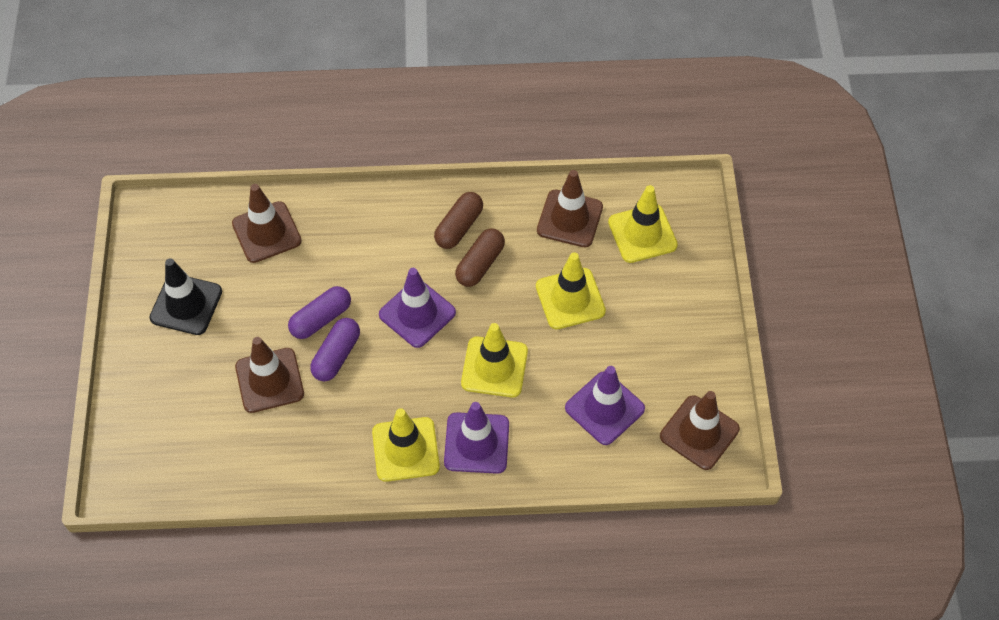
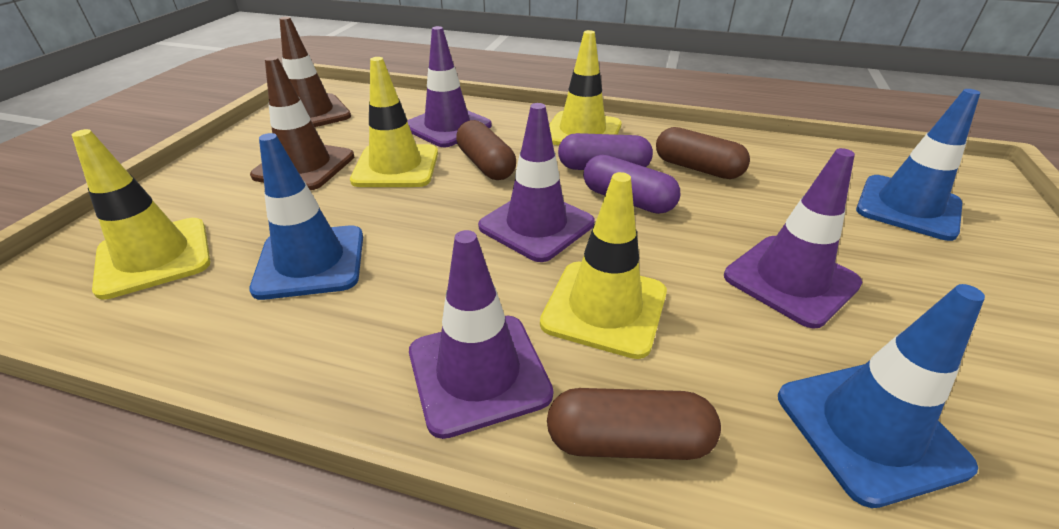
black traffic cone: [150,258,222,335] = 1 -> none = 0
blue traffic cone: none = 0 -> [249,133,363,300] [778,284,985,508] [856,89,980,241] = 3
brown capsule: [434,192,483,249] [455,229,505,287] = 2 -> [456,120,516,180] [547,388,721,460] [656,127,750,179] = 3
brown traffic cone: [232,184,302,263] [235,337,304,413] [537,170,603,247] [660,391,740,470] = 4 -> [250,56,354,190] [279,17,351,127] = 2
purple traffic cone: [379,268,456,348] [444,402,509,474] [565,366,645,445] = 3 -> [407,26,492,147] [409,230,553,439] [478,103,595,262] [724,148,862,329] = 4

